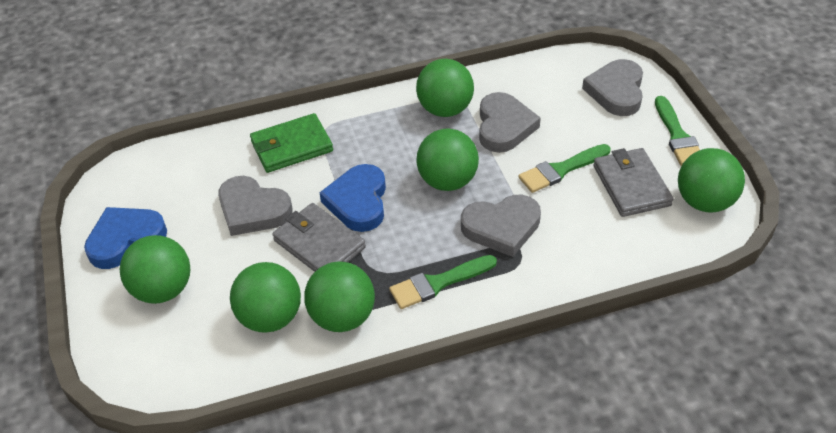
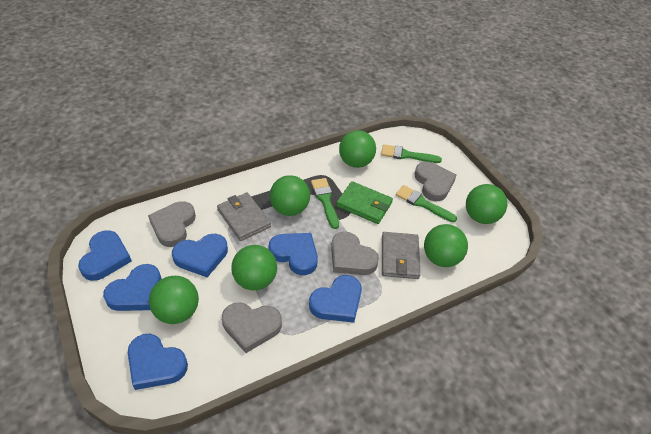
blue heart: [84,207,167,269] [320,164,386,232] = 2 -> [78,230,132,281] [103,264,161,311] [128,334,188,390] [172,234,228,277] [269,233,318,275] [309,275,362,323] = 6

